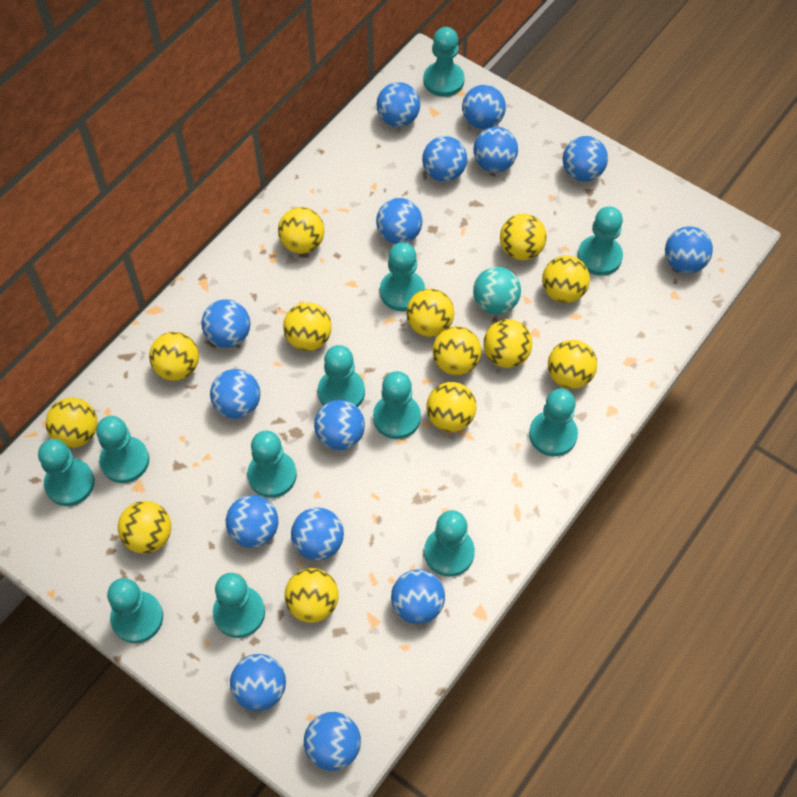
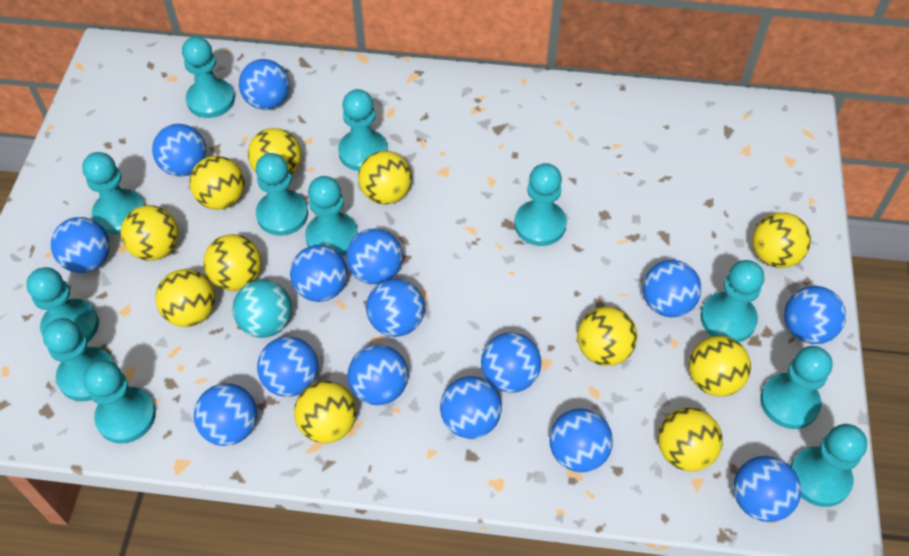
yellow ball: [46,397,98,448] [118,501,171,554] [149,332,199,381] [278,207,324,254] [283,303,332,351] [285,568,339,623] [406,289,454,337] [426,382,477,432] [432,326,481,375] [483,319,532,368] [500,214,547,261] [542,255,590,303] [548,340,597,389] = 13 -> [121,205,179,261] [155,269,215,327] [189,156,245,210] [203,234,261,291] [248,128,301,175] [294,381,357,443] [358,151,412,204] [577,307,637,366] [658,408,723,471] [689,336,751,397] [752,212,811,268] = 11

